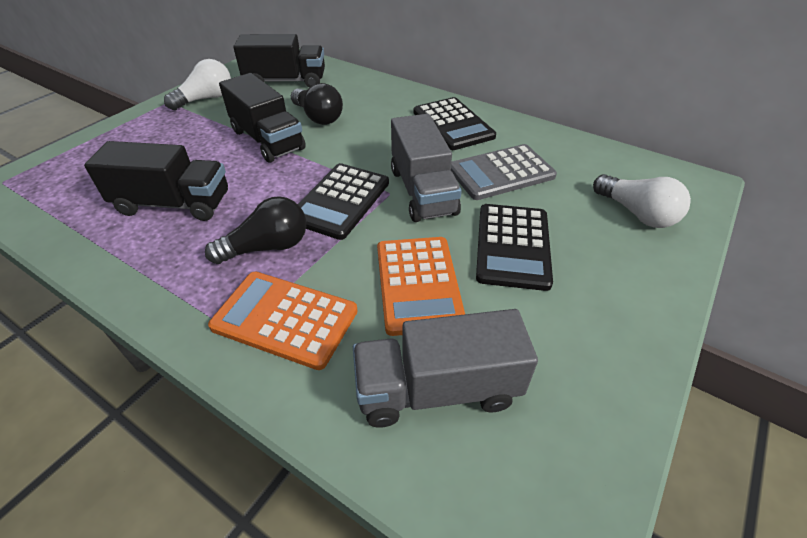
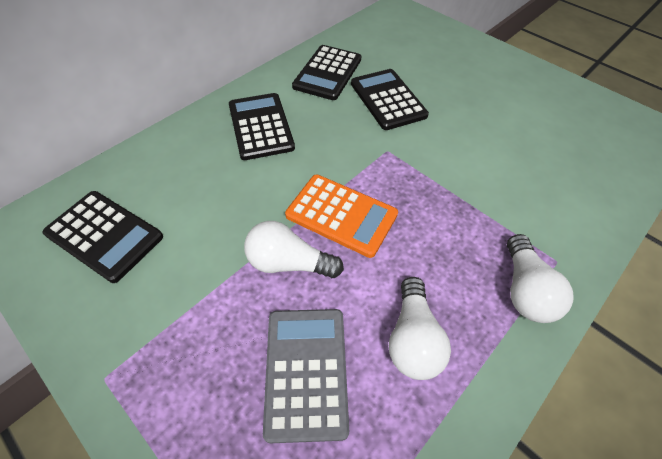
black calculator: [298,163,389,240] [413,97,496,150] [476,204,553,291] = 3 -> [42,191,163,283] [229,93,295,160] [292,45,361,100] [351,69,429,130] = 4
black light bulb: [205,196,306,264] [291,83,343,125] = 2 -> none = 0
black truck: [84,141,228,221] [219,73,306,163] [233,34,325,88] = 3 -> none = 0
grey truck: [353,309,538,428] [391,114,462,222] = 2 -> none = 0
orange calculator: [208,272,358,370] [377,237,465,336] = 2 -> [285,175,398,258] = 1
white light bulb: [164,59,231,110] [593,174,691,228] = 2 -> [244,221,344,278] [389,277,451,380] [507,234,574,323] = 3

